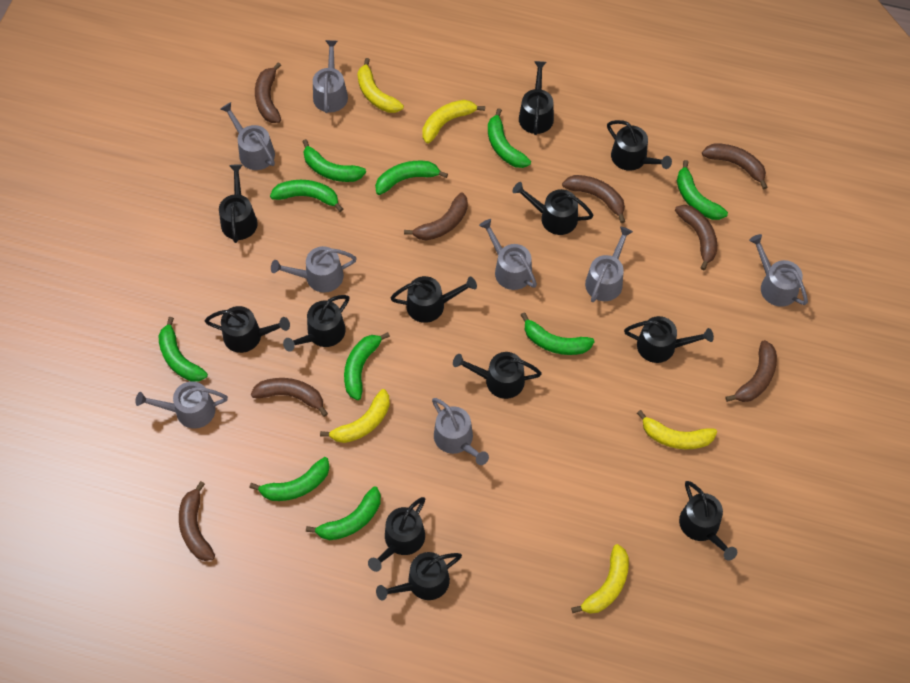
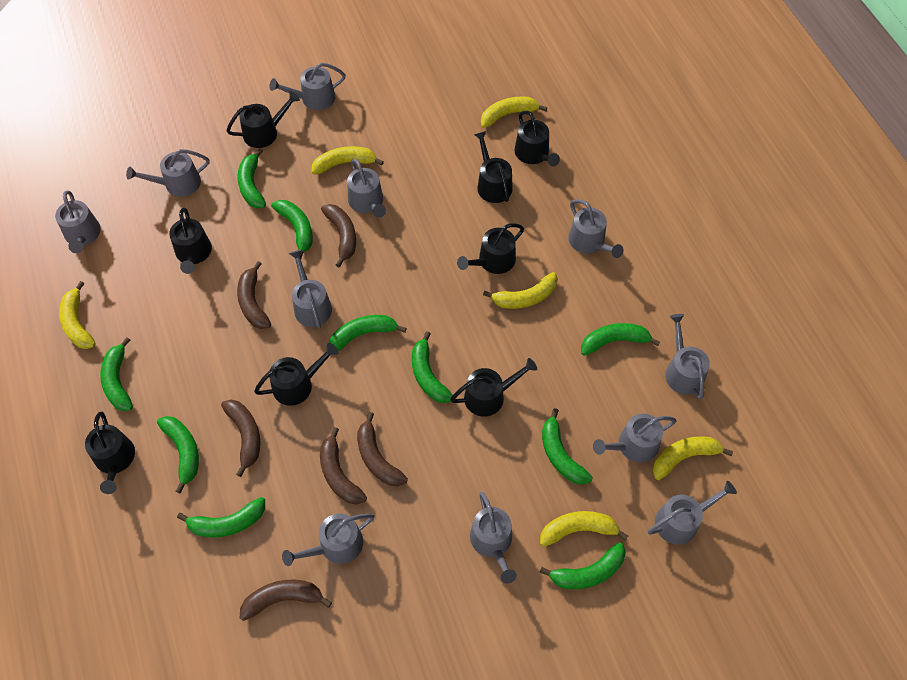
black watering can: [205,306,290,353] [219,164,258,243] [283,295,349,352] [368,497,425,572] [376,552,462,600] [390,276,477,323] [453,352,542,399] [512,182,594,235] [519,61,554,135] [607,120,672,171] [624,316,714,363] [679,481,737,560] = 12 -> [85,412,135,494] [169,208,212,274] [226,91,300,148] [254,343,338,406] [450,358,537,417] [457,223,524,274] [474,131,513,203] [515,111,560,166] = 8
brown banana: [179,481,215,561] [251,378,328,417] [255,62,281,123] [404,193,468,241] [562,175,625,223] [675,205,717,270] [702,144,767,190] [725,340,777,402] = 8 -> [221,400,261,477] [237,261,271,329] [240,580,332,621] [320,427,367,504] [321,204,356,267] [357,412,408,486] = 6
grey watering can: [135,381,228,429] [221,102,275,170] [271,246,357,293] [313,40,348,113] [432,398,489,465] [479,219,537,290] [585,227,633,302] [749,234,808,307] = 8 -> [55,191,101,253] [126,149,209,197] [269,63,346,110] [282,513,374,566] [289,250,332,329] [347,159,386,218] [470,492,517,584] [568,199,624,258] [593,414,677,463] [648,481,737,545] [665,314,710,399] = 11
yellow banana: [320,389,390,443] [357,58,404,113] [422,100,485,144] [571,544,629,614] [637,410,717,449] = 5 -> [59,281,96,349] [312,146,384,175] [481,96,547,128] [483,272,558,309] [540,511,628,547] [653,436,733,480] = 6

